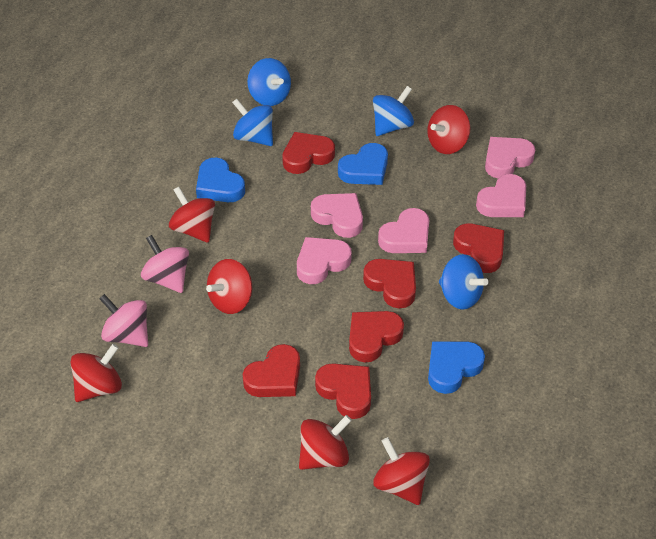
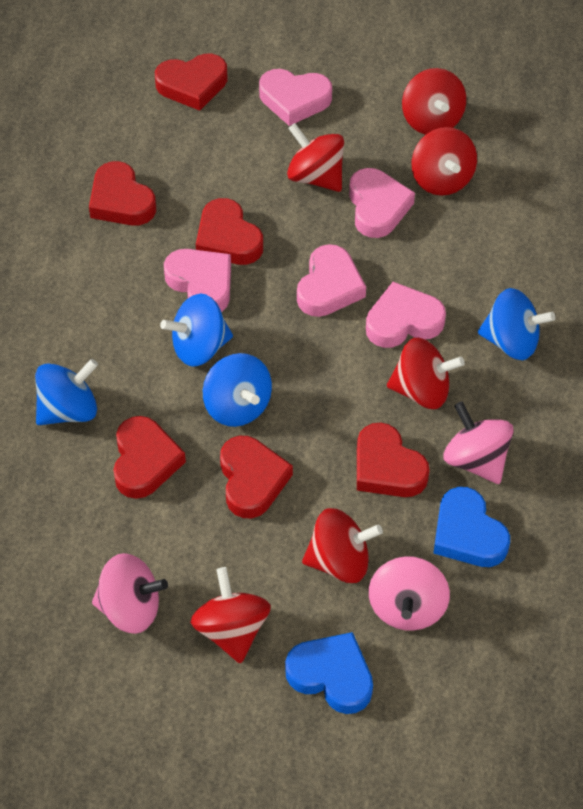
blue heart: [196,158,245,202] [338,143,388,185] [428,341,485,394] = 3 -> [285,632,373,714] [433,487,510,567] = 2
pink spinning top: [99,294,148,347] [141,235,189,293] = 2 -> [92,553,168,634] [369,556,450,631] [444,401,513,484] = 3

